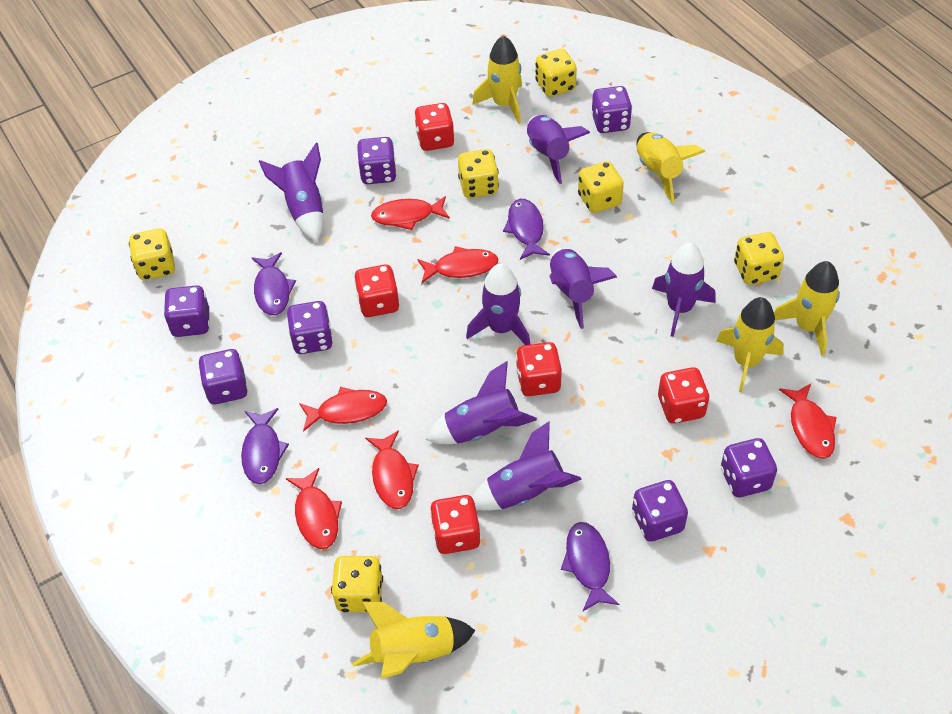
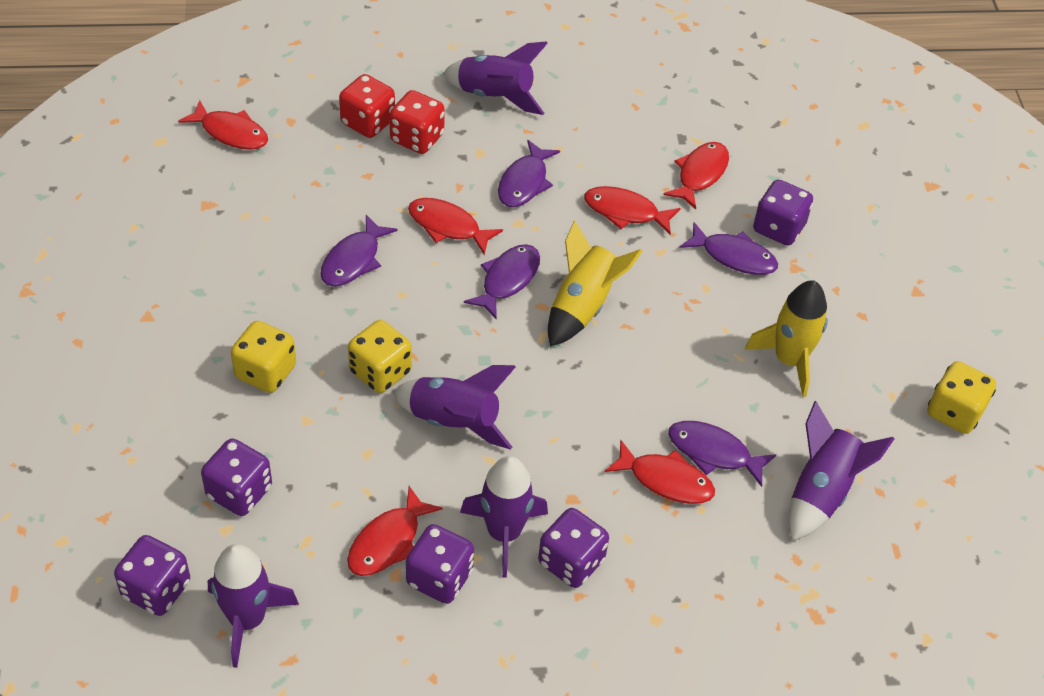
purple dice: [164,285,210,337] [198,349,248,404] [287,301,333,354] [357,137,397,184] [591,86,632,133] [632,480,688,542] [721,438,777,497] = 7 -> [114,535,190,616] [201,439,272,516] [406,524,474,604] [538,508,609,588] [753,180,813,246] = 5
purple fish: [241,408,289,484] [252,252,296,315] [503,199,550,260] [561,522,619,611] = 4 -> [320,215,398,287] [464,244,540,320] [498,140,560,207] [668,421,776,487] [679,222,778,275] = 5
purple rocket: [259,143,324,242] [426,361,537,444] [466,264,530,345] [472,421,582,511] [527,115,590,184] [550,247,617,329] [652,243,716,337] = 7 -> [208,544,299,668] [392,365,516,450] [443,42,548,115] [460,456,548,578] [788,401,895,541] = 5
red dice: [354,265,400,317] [414,103,455,151] [430,495,481,554] [516,342,562,396] [658,367,710,424] = 5 -> [339,74,395,138] [389,90,445,154] = 2
yellow dice: [129,228,175,280] [331,556,383,612] [458,149,499,198] [535,49,577,97] [578,161,624,213] [734,232,784,285] = 6 -> [231,321,296,393] [348,320,412,393] [927,361,996,434] = 3
yellow rocket: [352,602,476,679] [472,35,522,124] [637,132,705,203] [716,297,784,393] [774,261,840,356] = 5 -> [548,220,643,346] [745,280,828,397] = 2

